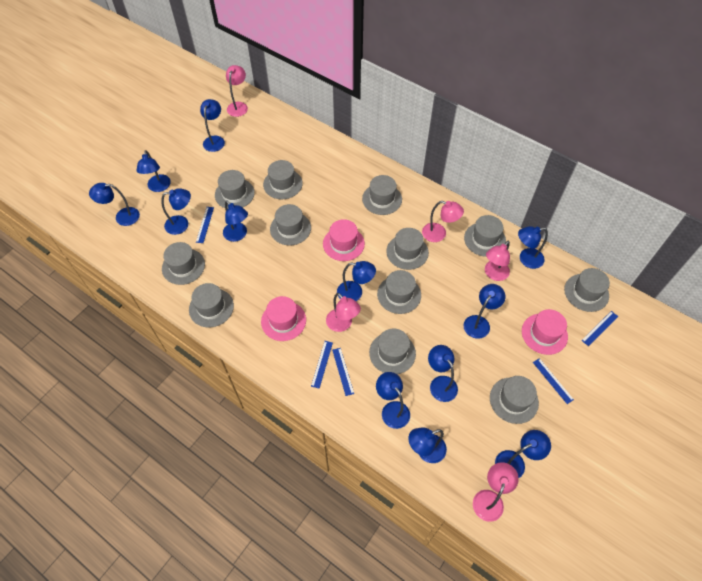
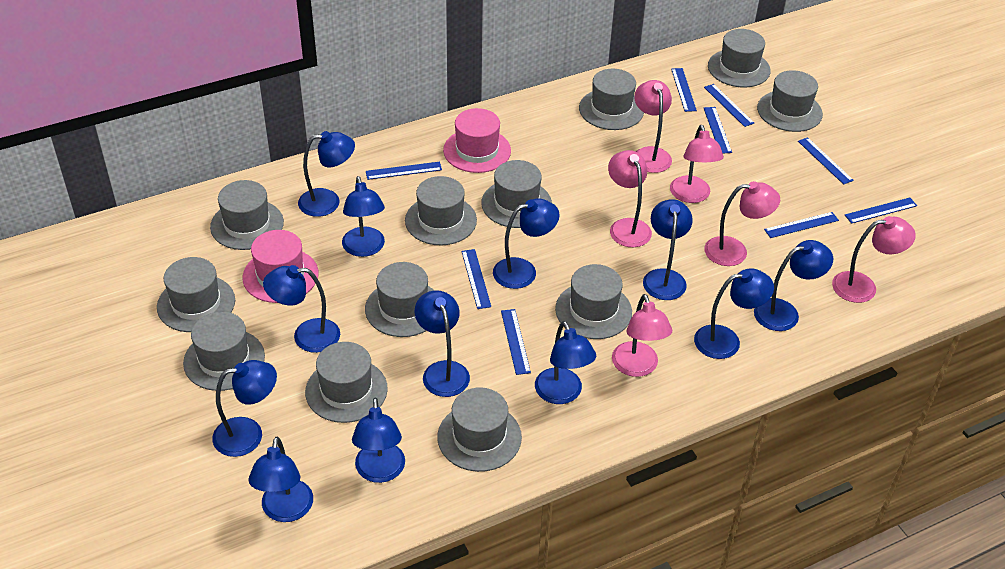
blue ruler: [196,207,214,243] [311,341,333,389] [332,348,354,396] [533,358,574,404] [581,311,618,346] = 5 -> [366,162,442,180] [461,249,491,309] [501,309,531,375] [671,68,697,112] [704,84,754,127] [704,107,732,153] [764,212,839,238] [798,137,854,185] [845,198,917,224] = 9
pink hat: [261,296,306,341] [323,219,365,261] [522,309,568,355] = 3 -> [242,230,319,303] [443,108,511,173] = 2
pink lamp: [226,65,248,117] [326,293,361,332] [422,201,464,242] [473,462,519,522] [485,241,510,281] = 5 -> [608,150,652,247] [612,294,672,377] [634,80,672,173] [670,125,724,203] [704,181,780,266] [832,216,916,303] = 6

